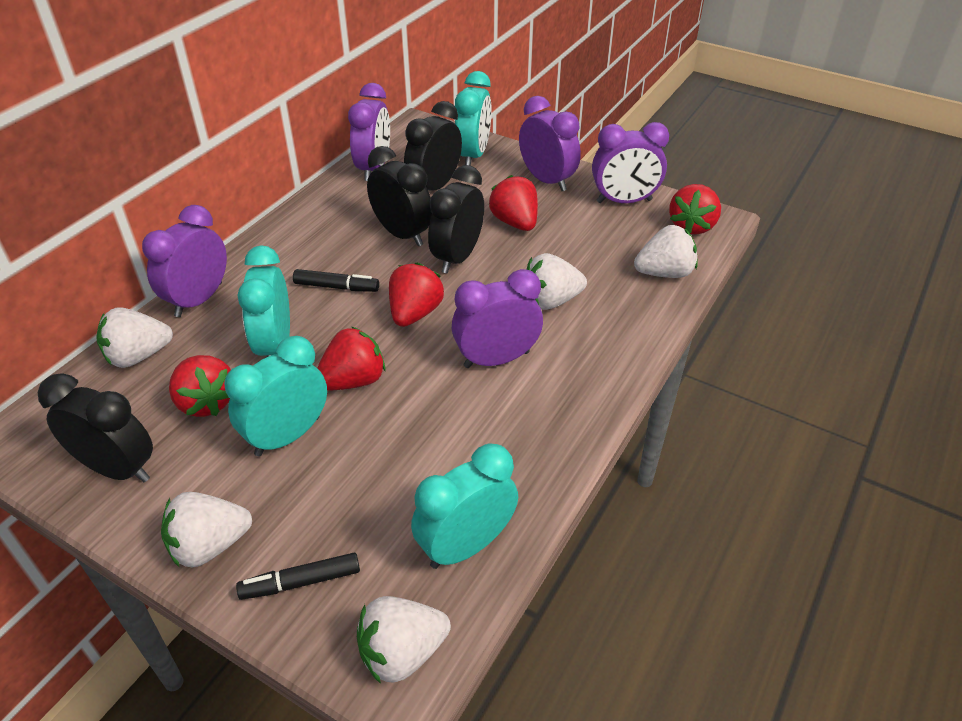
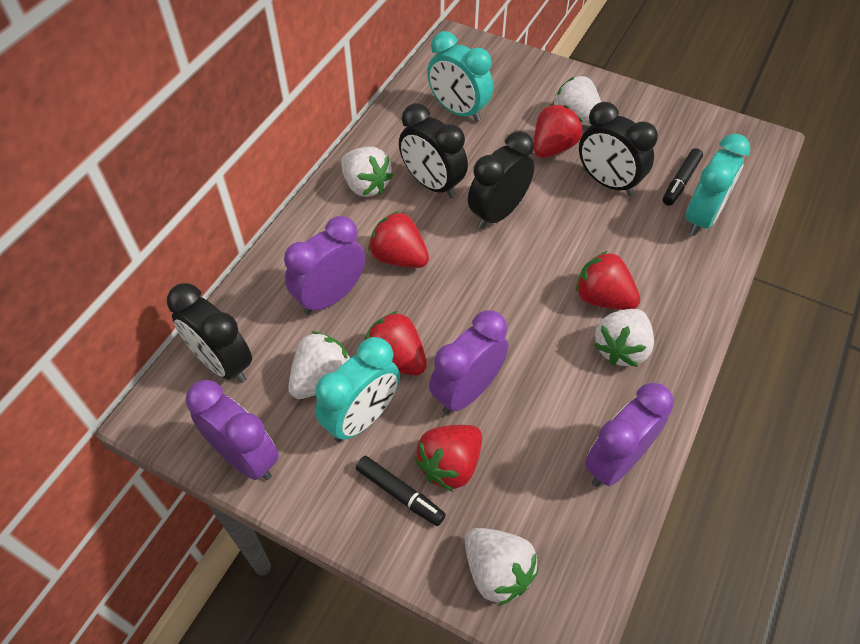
purple clock: [142,205,227,317] [348,83,390,181] [452,269,543,368] [519,96,581,191] [592,122,669,203] = 5 -> [186,380,279,480] [284,216,365,315] [429,310,509,414] [584,382,674,487] = 4
turquoise clock: [224,336,327,457] [238,245,290,357] [411,443,518,569] [455,71,492,166] = 4 -> [315,337,400,442] [427,31,493,122] [686,134,751,236] = 3

